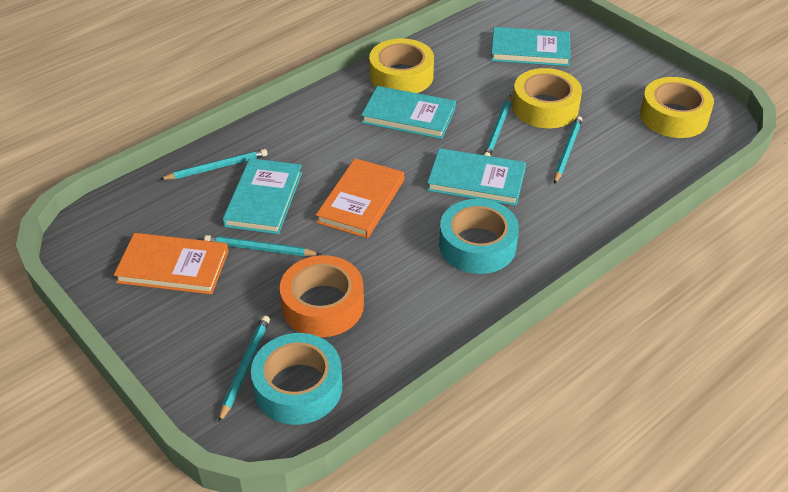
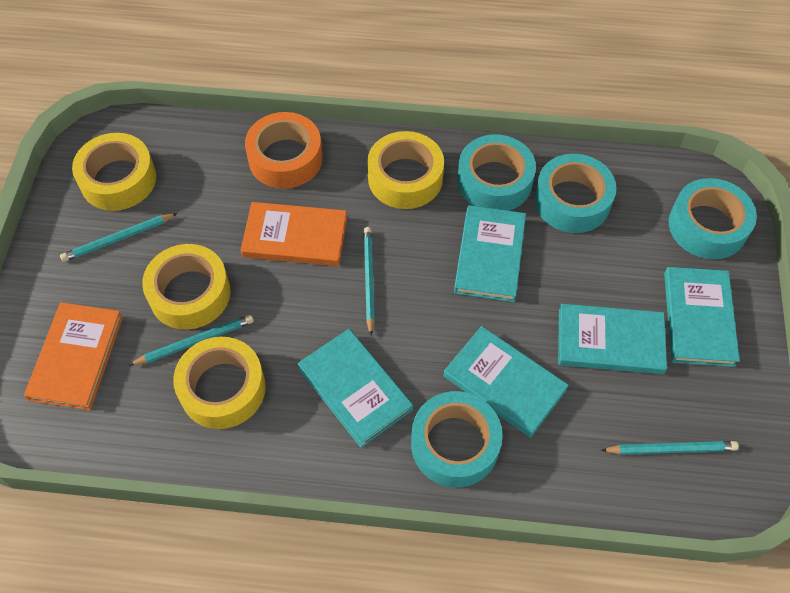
turquoise book: [223,158,302,234] [361,86,456,139] [427,148,526,206] [491,27,571,66] = 4 -> [297,329,413,447] [444,326,569,438] [454,205,526,302] [558,304,667,374] [664,267,740,367] = 5
turquoise pencil: [159,149,268,180] [204,235,321,256] [219,315,270,423] [483,95,511,156] [554,116,583,184] = 5 -> [60,213,178,262] [129,315,254,366] [363,227,375,335] [601,441,739,455] = 4
turquoise tape: [251,333,342,425] [439,199,519,274] = 2 -> [411,391,503,487] [457,134,536,211] [534,154,616,233] [669,178,757,259] = 4
yellow tape: [369,38,434,93] [512,68,582,128] [640,77,714,138] = 3 -> [72,133,156,211] [142,244,230,330] [173,337,266,429] [367,131,444,209] = 4

